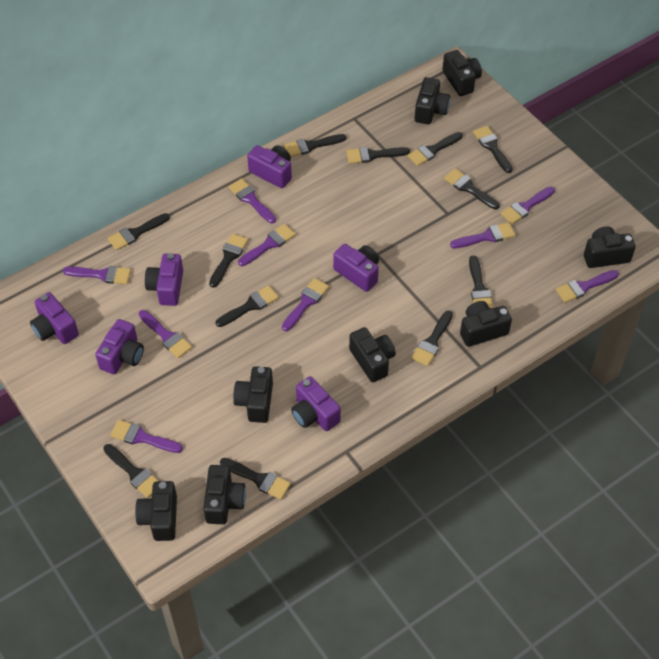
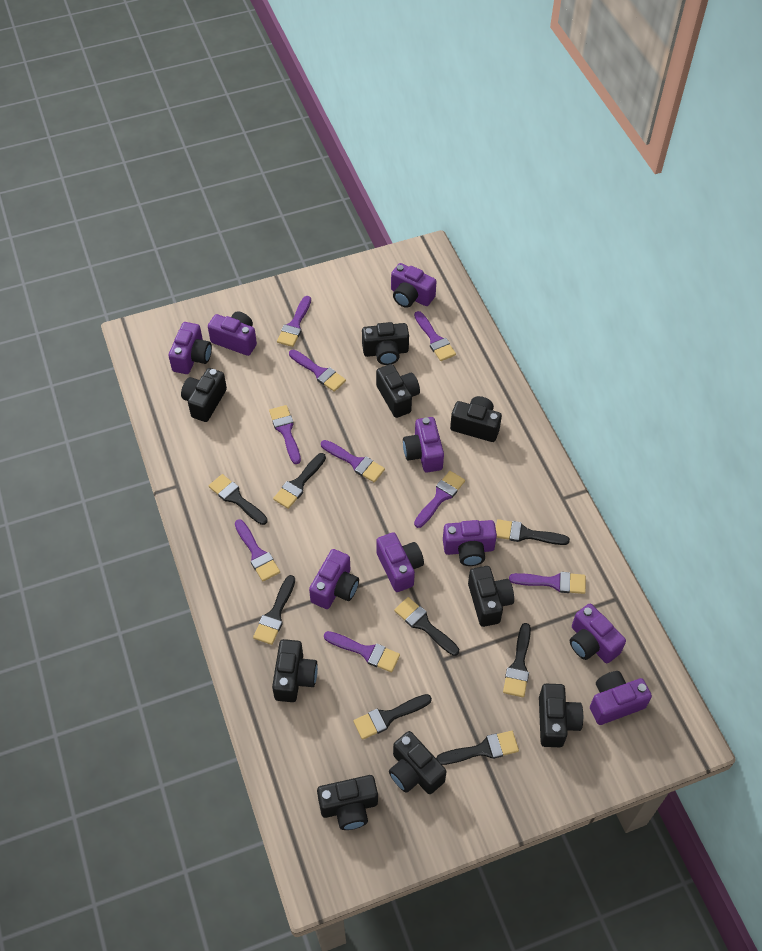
black brush: [103,444,158,498] [108,213,170,250] [209,234,248,288] [216,285,279,327] [220,458,291,500] [284,134,346,157] [346,147,410,164] [408,132,463,166] [411,310,453,366] [444,169,500,210] [469,256,493,308] [473,126,513,173] = 12 -> [209,474,268,525] [253,575,295,645] [273,453,326,509] [353,694,432,740] [394,597,459,656] [436,731,519,765] [496,519,570,545] [503,623,531,697] = 8
black camera: [135,481,177,541] [203,465,246,524] [233,366,273,423] [349,327,396,382] [415,77,450,125] [442,50,482,96] [460,301,512,347] [584,226,636,268] = 8 -> [181,368,227,422] [272,639,318,702] [317,775,378,830] [362,322,409,365] [376,364,420,418] [389,731,447,794] [450,396,502,442] [468,566,514,627] [539,684,583,747] = 9
purple camera: [30,292,79,344] [95,319,144,374] [145,253,183,306] [247,145,292,188] [291,376,341,431] [333,244,379,292] = 6 -> [168,322,212,374] [208,311,257,356] [309,549,359,609] [376,532,424,592] [391,263,437,308] [403,417,444,472] [443,520,497,566] [570,604,626,663] [590,671,652,725] = 9

